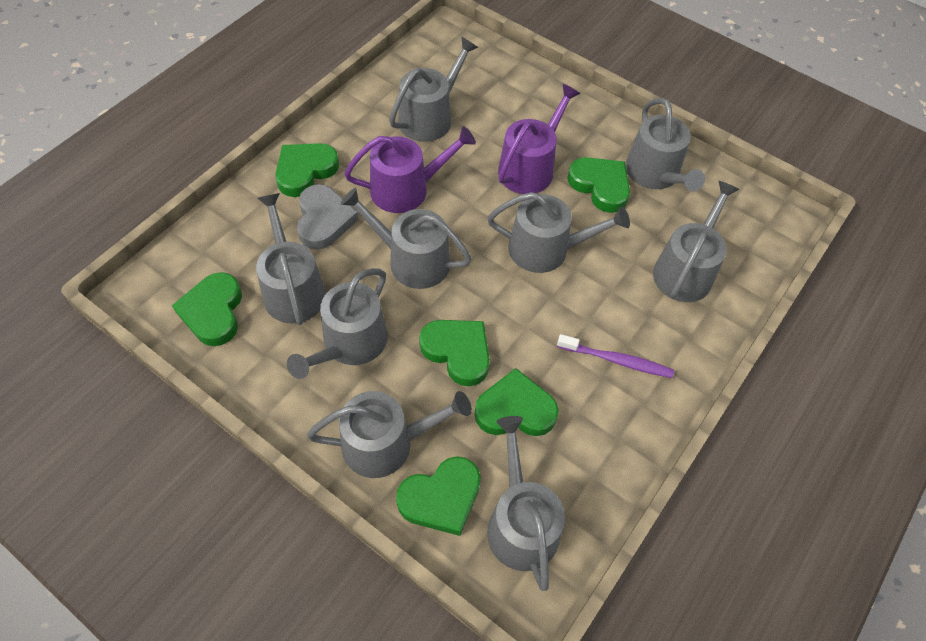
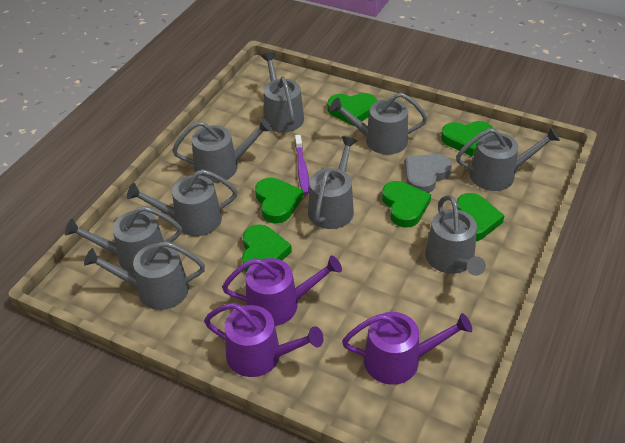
purple watering can: [344,126,476,213] [498,84,580,194] = 2 -> [204,303,324,377] [222,255,342,326] [342,312,472,385] = 3

